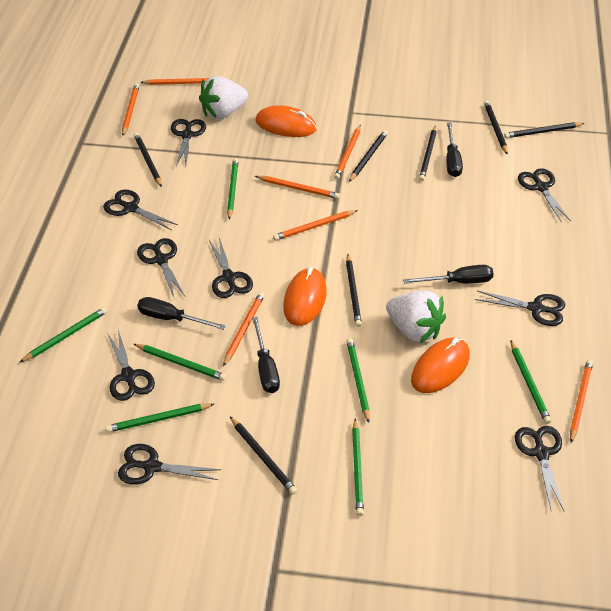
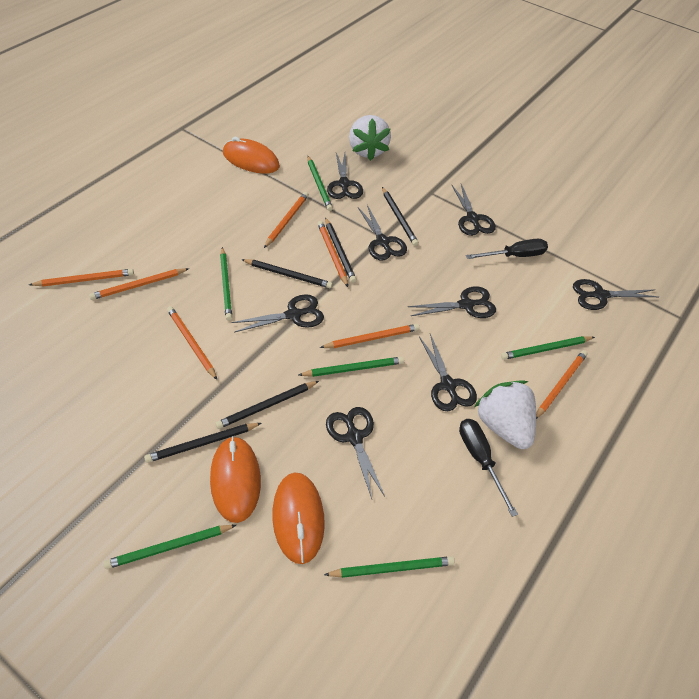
black pencil: [134,133,162,187] [230,417,297,495] [346,254,362,327] [349,130,388,182] [419,126,437,181] [484,100,508,155] [504,122,585,138] = 7 -> [144,423,261,463] [215,381,319,429] [241,259,333,288] [325,218,357,283] [382,187,419,246] = 5
black scissors: [103,190,178,230] [107,330,155,401] [118,444,221,485] [137,238,185,300] [171,119,206,166] [209,238,253,298] [475,291,565,326] [515,426,564,511] [518,168,571,223] = 9 -> [231,294,324,332] [326,407,385,499] [327,153,363,199] [358,205,407,261] [408,286,496,318] [419,334,477,411] [452,184,496,236] [573,279,658,310] = 8
black screwdriver: [137,297,226,330] [252,317,280,393] [403,265,494,284] [446,123,463,177] = 4 -> [459,419,518,517] [466,239,548,259] = 2
green pencil: [19,307,108,363] [105,403,214,433] [134,344,226,381] [227,158,239,219] [346,338,370,423] [352,419,364,516] [510,340,551,424] = 7 -> [103,525,236,569] [220,247,232,321] [299,357,404,377] [307,156,333,211] [324,556,455,578] [501,336,595,360] = 6

